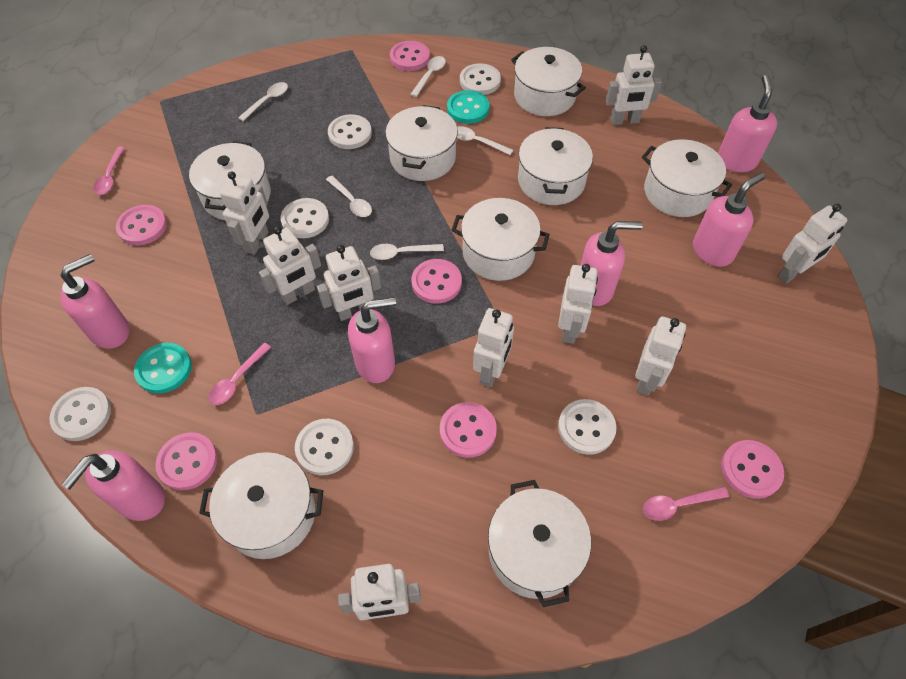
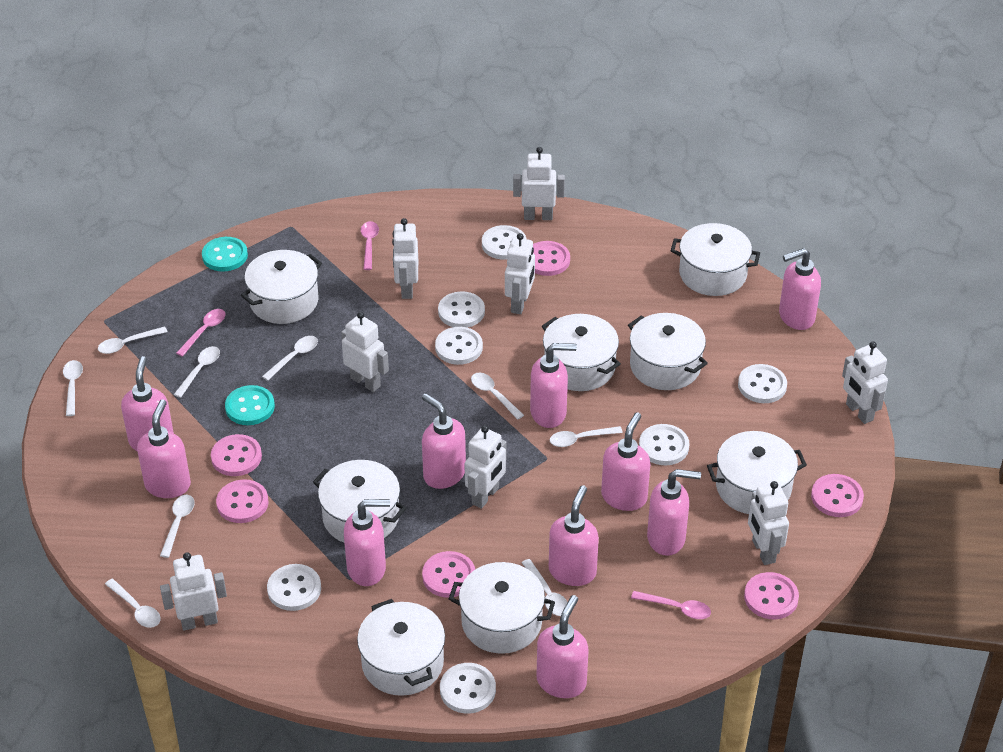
pink soap dispenser: [60,254,129,349] [61,451,165,521] [348,297,396,383] [580,221,643,306] [693,172,765,267] [718,75,777,172] = 6 -> [121,356,174,451] [137,399,191,498] [344,499,390,586] [422,393,466,489] [530,343,577,428] [537,595,588,698] [549,485,599,586] [601,412,650,511] [647,469,701,556] [779,248,821,330] = 10
white button: [49,387,111,441] [281,198,329,238] [295,419,354,475] [328,114,372,149] [460,63,501,95] [558,399,617,455] = 6 -> [267,564,321,611] [435,327,483,365] [438,291,485,328] [440,663,496,714] [482,225,527,260] [639,424,689,465] [738,364,787,403] = 7
white robot: [220,171,269,255] [259,226,321,305] [317,245,381,321] [338,564,421,620] [473,308,514,387] [558,264,598,344] [606,45,662,125] [635,316,686,395] [778,204,847,283] = 9 -> [160,552,227,631] [341,312,389,392] [392,218,418,299] [464,425,507,509] [505,233,535,314] [513,147,565,220] [748,481,789,565] [842,341,888,424] = 8
white spoon: [238,82,288,121] [326,176,372,217] [370,244,444,260] [410,56,446,97] [457,126,513,155] = 5 -> [63,360,83,416] [98,326,167,354] [105,579,161,628] [160,495,195,558] [174,346,220,398] [262,336,318,381] [471,373,524,420] [522,559,567,616] [550,426,623,447] = 9

